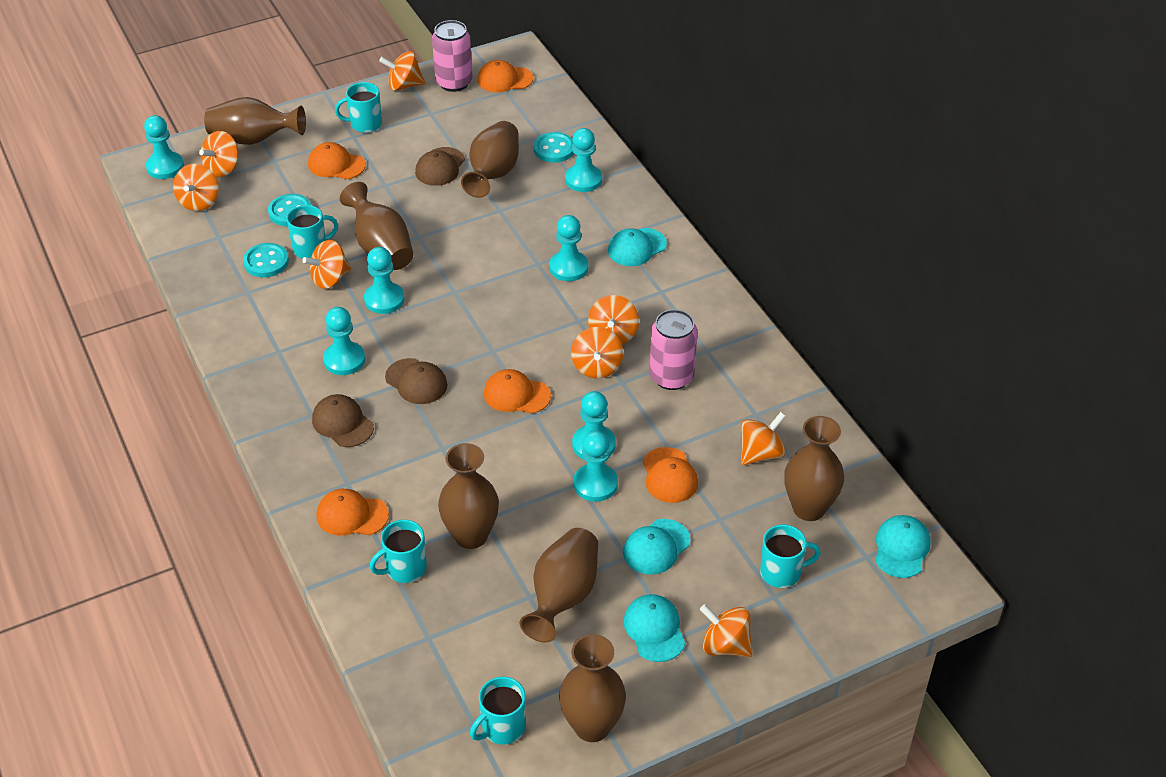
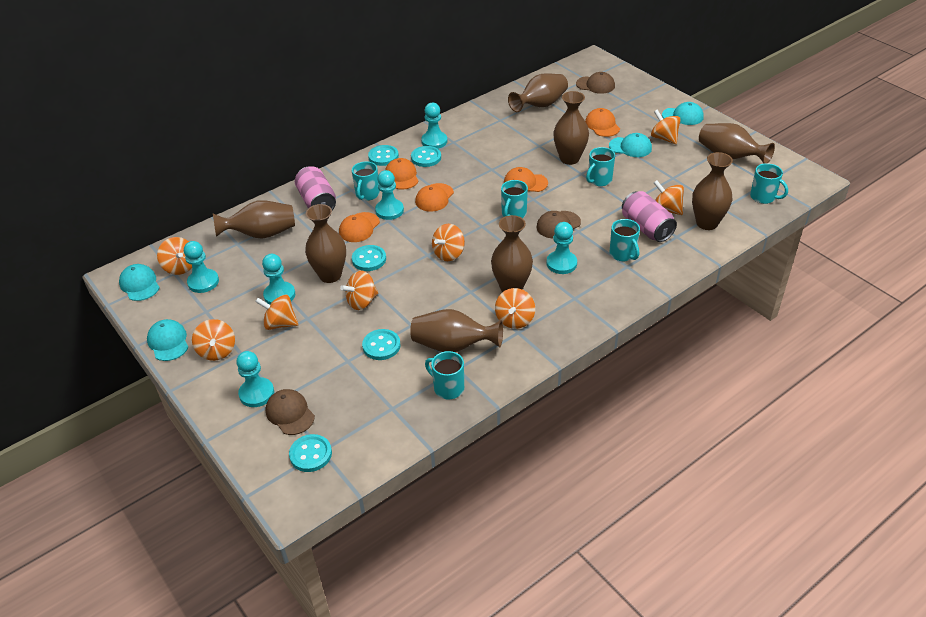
brown vase: [204,97,306,145] [340,182,413,270] [438,443,499,549] [461,121,519,198] [520,528,598,642] [559,634,626,742] [785,416,844,521] = 7 -> [213,200,295,239] [305,204,346,283] [410,309,503,352] [491,215,533,292] [508,73,568,112] [553,91,589,165] [692,152,733,230] [699,123,775,164] = 8
turquoise button: [243,243,289,277] [268,194,311,226] [533,132,574,163] = 3 -> [289,434,332,472] [352,245,386,271] [362,329,401,360] [368,145,399,166] [411,146,441,167] = 5
turquoise mug: [287,205,338,259] [335,82,382,133] [369,520,427,583] [470,677,526,744] [760,525,821,588] = 5 -> [352,161,380,201] [425,351,464,399] [501,180,528,218] [586,147,615,186] [610,219,640,261] [750,163,788,204] = 6
turquoise pawn: [144,115,184,179] [323,307,365,375] [364,247,404,314] [549,215,589,281] [565,128,602,192] [572,391,616,459] [573,430,618,502] = 7 -> [184,241,219,293] [236,351,274,407] [262,254,295,305] [375,170,404,220] [421,103,447,149] [547,222,577,274] = 6

